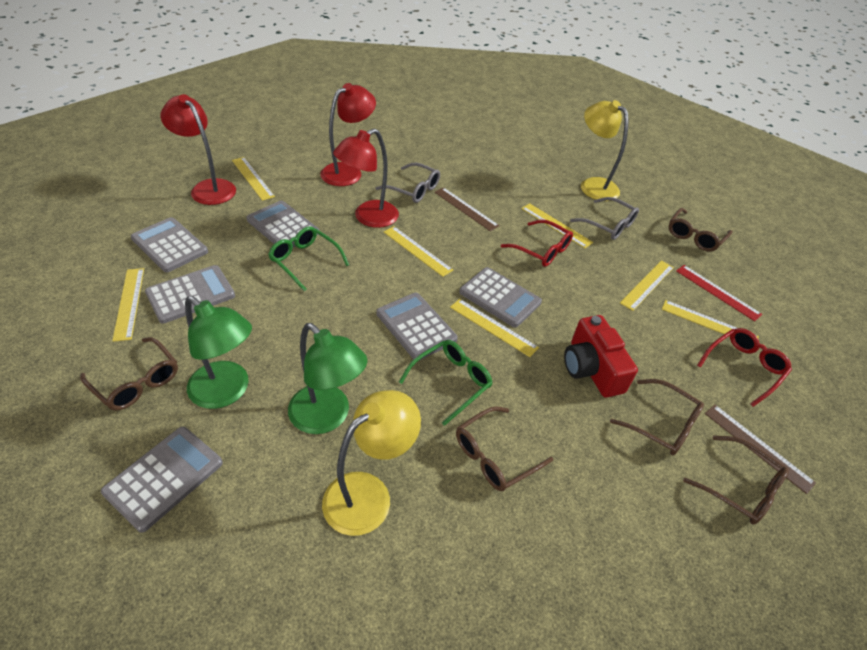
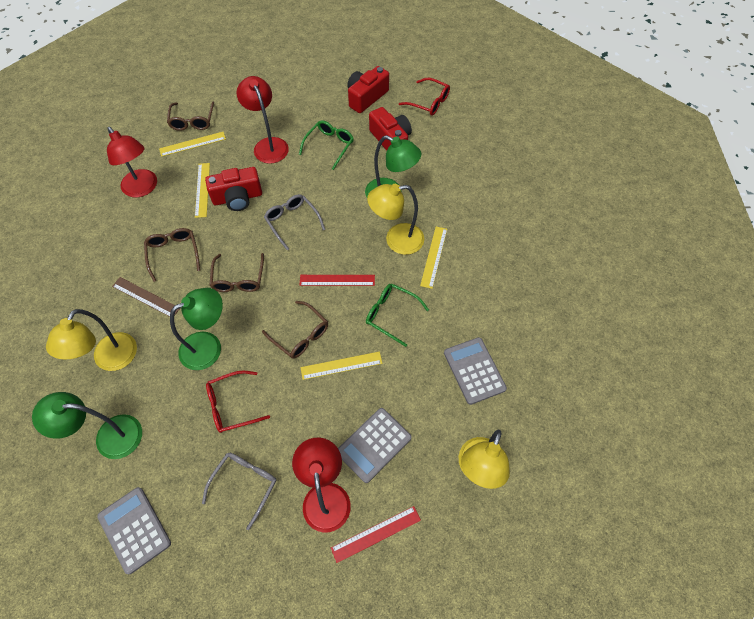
brown glasses: [80,337,178,411] [456,406,553,491] [610,379,704,455] [668,208,733,252] [683,435,789,524] = 5 -> [144,228,200,282] [167,101,214,131] [210,253,264,292] [262,301,328,359] = 4
brown ruler: [434,187,500,231] [705,405,816,494] = 2 -> [112,277,180,317] = 1
green lamp: [185,296,252,409] [288,323,367,434] = 2 -> [32,392,142,459] [170,288,223,370] [365,135,421,197] = 3
grey calculator: [101,427,223,532] [131,217,208,272] [145,265,235,324] [246,201,319,248] [376,293,458,360] [459,267,542,327] = 6 -> [97,487,171,574] [338,408,412,483] [444,337,507,405] = 3
red camera: [564,315,638,398] = 1 -> [205,167,262,211] [347,66,389,113] [369,107,412,151] = 3
red ruler: [676,265,762,321] = 1 -> [300,275,375,286] [331,506,421,563] = 2
yellow lamp: [322,390,421,536] [581,100,629,201] = 2 -> [46,309,137,371] [367,184,424,255] [459,430,510,489] = 3
yellow ruler: [112,268,144,342] [232,157,275,201] [384,226,453,277] [450,299,539,357] [521,203,593,248] [620,261,674,311] [662,300,759,339] = 7 -> [159,132,226,157] [195,163,210,218] [301,352,383,380] [420,227,447,289] = 4

